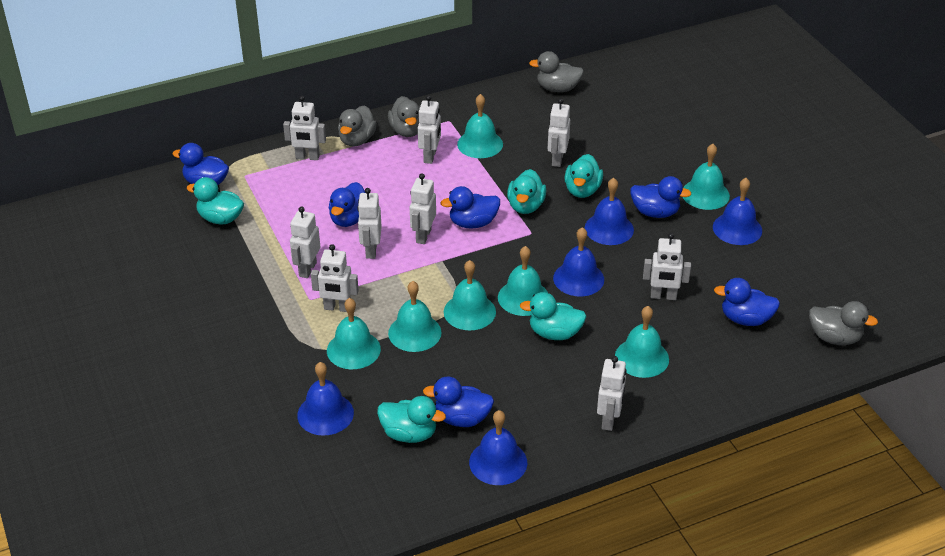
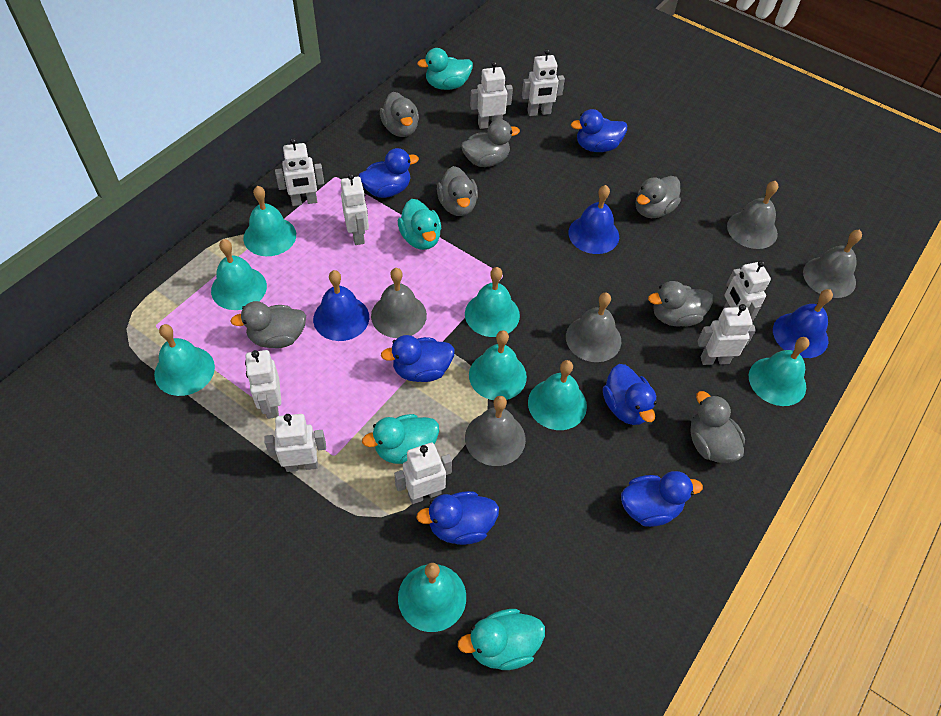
blue bell: [297,362,354,436] [469,410,527,485] [553,227,604,297] [585,178,634,245] [713,178,762,245] = 5 -> [313,270,369,341] [568,185,619,254] [773,289,833,358] = 3
grey bell: none = 0 -> [371,268,427,338] [465,396,526,466] [566,292,621,362] [727,181,778,249] [803,230,862,298] = 5
grey duck: [338,105,377,146] [388,96,420,137] [529,51,584,92] [809,301,878,345] = 4 -> [230,301,306,348] [380,92,419,137] [437,166,478,216] [461,119,520,167] [636,176,681,218] [648,281,713,327] [690,391,745,463] = 7
turquoise bell: [327,298,381,369] [388,281,441,352] [444,260,496,330] [457,94,503,158] [498,246,548,316] [615,306,669,378] [683,144,730,210] = 7 -> [154,324,215,396] [211,239,267,310] [243,186,296,256] [398,563,466,632] [465,267,520,337] [469,330,527,400] [528,360,587,430] [749,337,810,406] = 8
turquoise duck: [186,177,244,224] [377,396,446,443] [507,169,546,214] [520,292,587,340] [564,154,603,198] = 5 -> [362,414,439,464] [398,199,441,250] [417,48,473,90] [458,609,545,670] = 4

